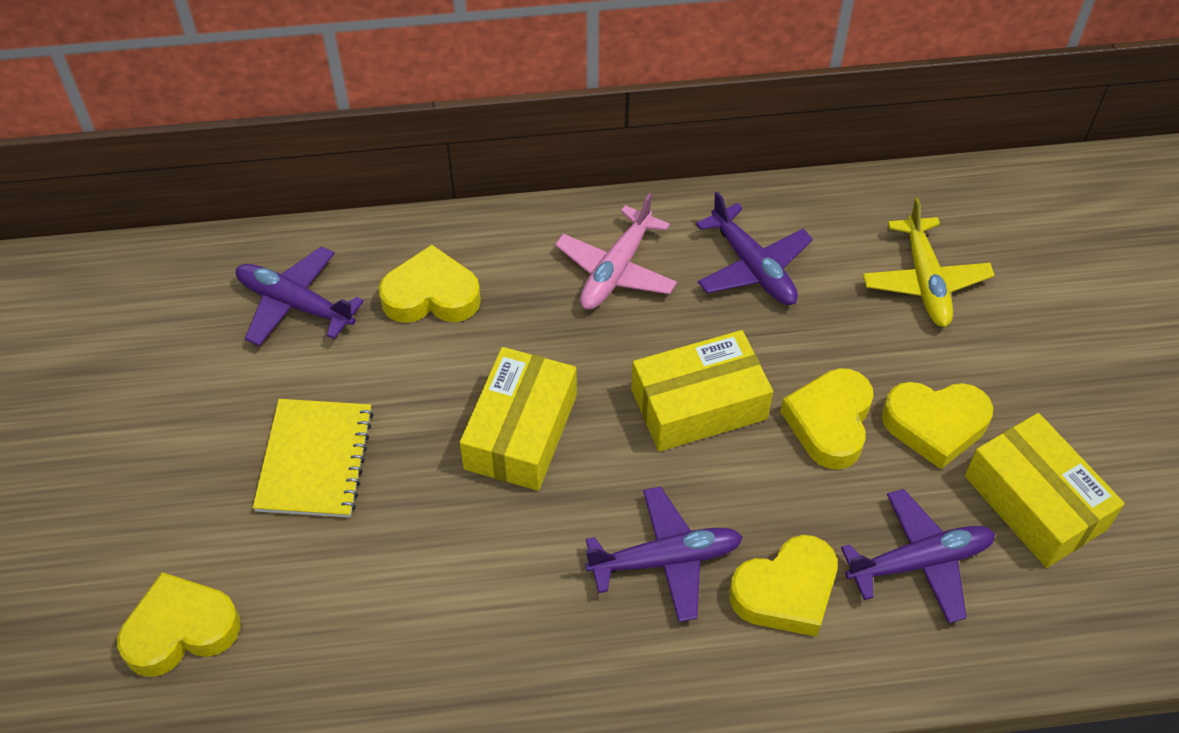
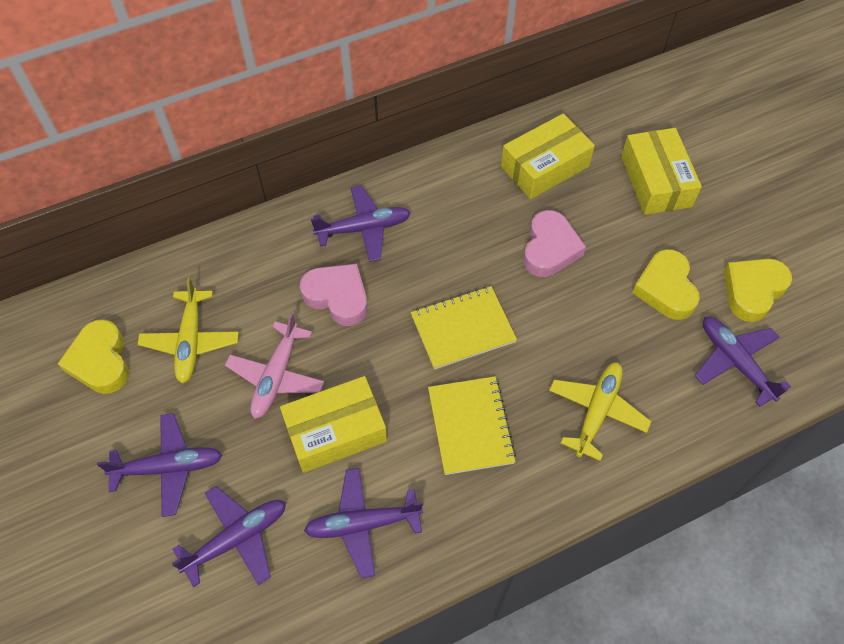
pink heart: none = 0 -> [300,264,368,326] [523,210,586,277] = 2
purple plane: [236,246,364,346] [585,487,743,622] [696,191,813,305] [841,489,995,624] = 4 -> [97,413,222,517] [172,486,286,587] [304,468,423,578] [311,186,411,262] [695,317,791,407] = 5
yellow heart: [117,572,241,677] [379,245,481,323] [729,535,838,637] [780,368,873,470] [882,382,993,469] = 5 -> [58,319,129,394] [632,249,700,320] [724,259,792,322] = 3
yellow notebook: [253,399,373,518] = 1 -> [411,286,517,370] [428,376,516,475] = 2
yellow plane: [863,198,995,327] = 1 -> [137,277,239,384] [549,362,651,461] = 2

